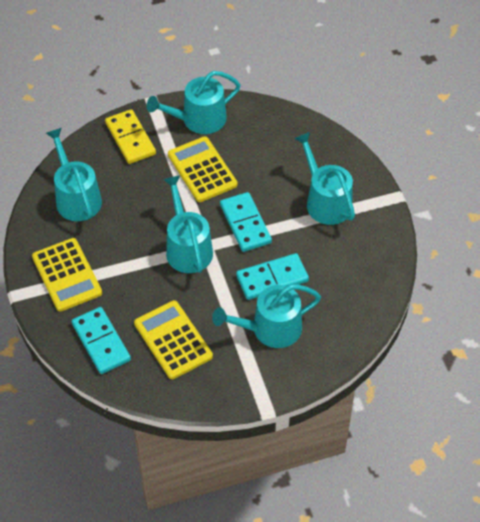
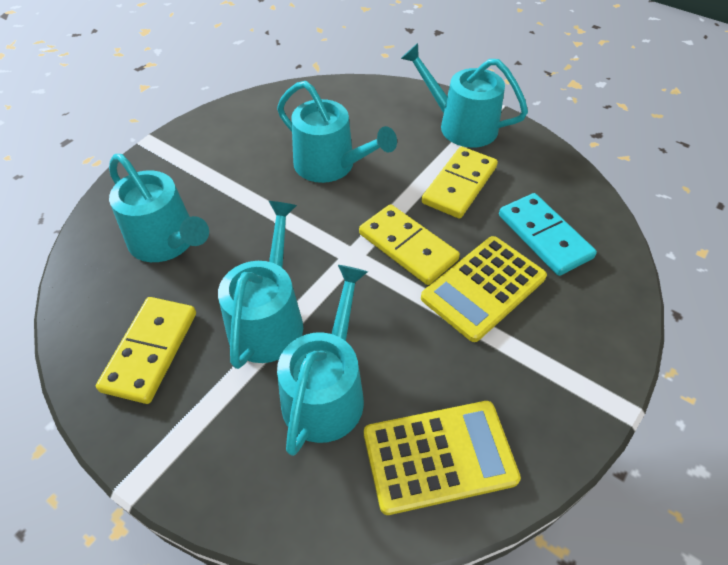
turquoise domino: [72,307,131,374] [220,192,272,252] [236,253,309,300] = 3 -> [499,193,597,276] = 1
yellow calculator: [32,238,102,312] [134,300,213,379] [168,136,237,202] = 3 -> [364,401,521,515] [421,236,547,342] = 2
yellow domino: [105,109,156,164] = 1 -> [96,297,196,404] [359,204,460,285] [422,146,498,219] = 3

